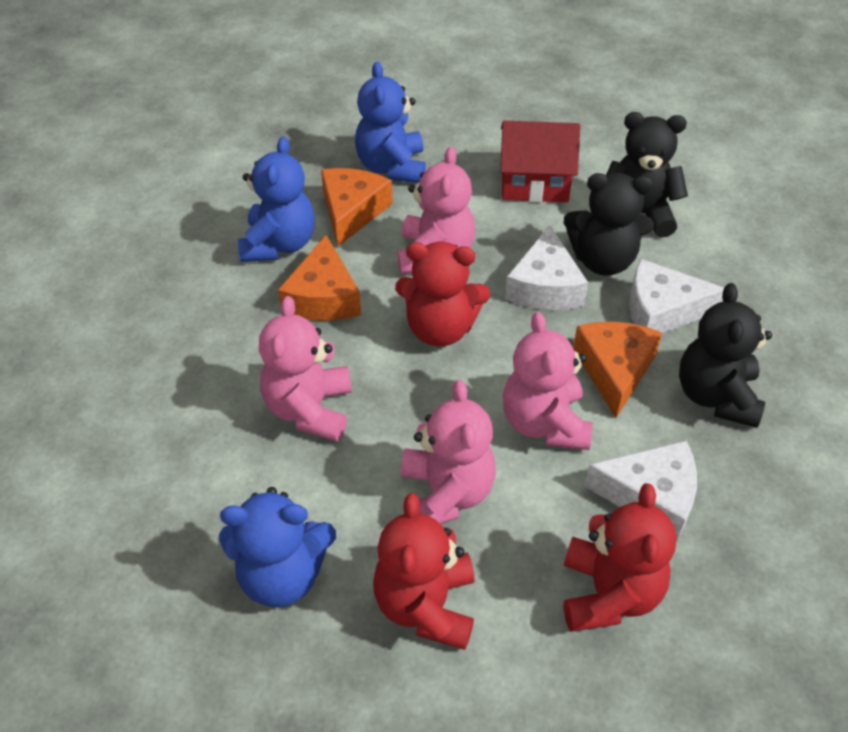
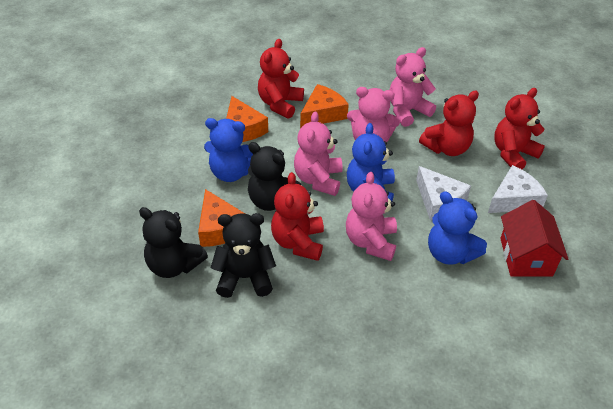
red teddy bear: [373,493,475,650] [395,242,490,347] [564,483,677,632] = 3 -> [258,39,304,119] [271,172,324,261] [419,91,479,156] [494,88,545,169] = 4
white cheese: [505,225,588,310] [585,440,697,541] [629,259,724,333] = 3 -> [416,166,471,220] [488,165,548,213] = 2

